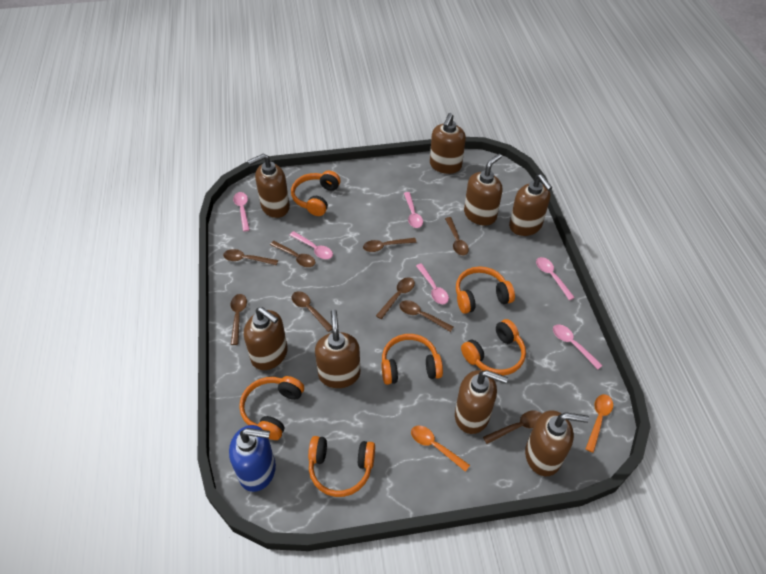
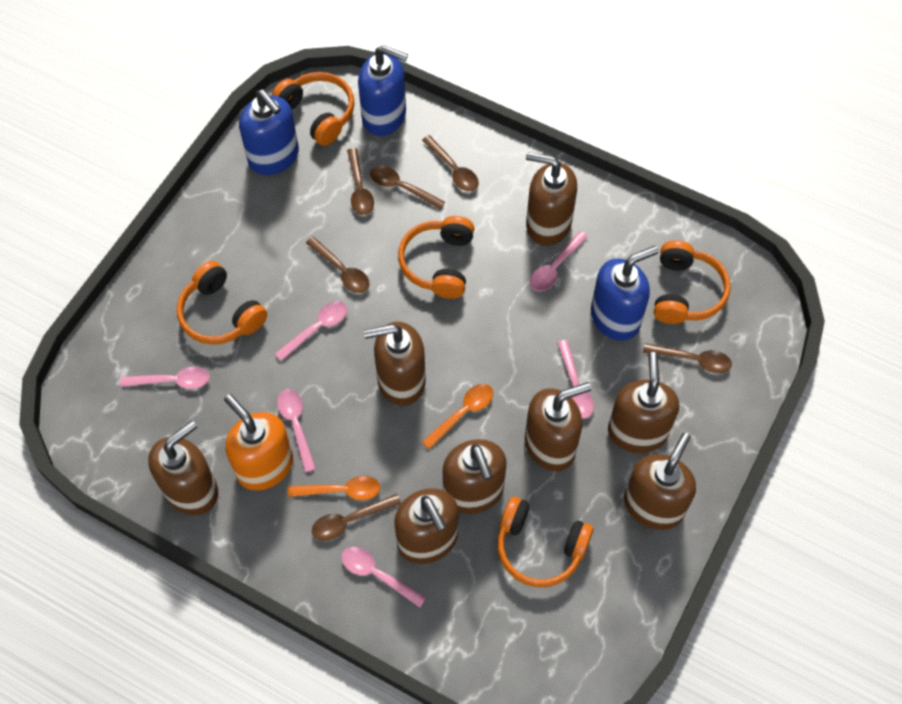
blue soap dispenser: [229,425,276,492] = 1 -> [239,90,299,175] [358,45,408,136] [591,246,659,341] = 3
brown spoon: [223,249,278,265] [231,294,247,345] [270,241,315,267] [292,291,332,332] [363,238,417,252] [376,277,415,319] [399,300,453,332] [445,217,469,255] [483,410,542,444] = 9 -> [306,237,370,293] [312,494,401,541] [347,148,374,215] [370,166,445,209] [422,135,479,191] [643,343,732,373] = 6
orange headphones: [239,376,304,440] [291,171,340,216] [308,436,375,497] [381,334,443,385] [456,266,515,314] [461,319,526,376] = 6 -> [177,261,267,345] [272,72,355,146] [398,216,474,299] [497,496,593,587] [654,240,731,324] = 5
orange soap dispenser: none = 0 -> [224,394,293,490] = 1

